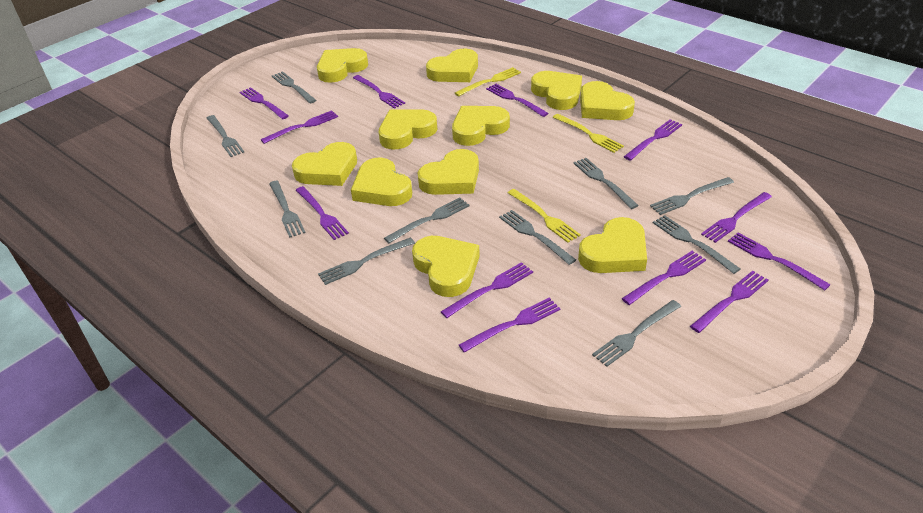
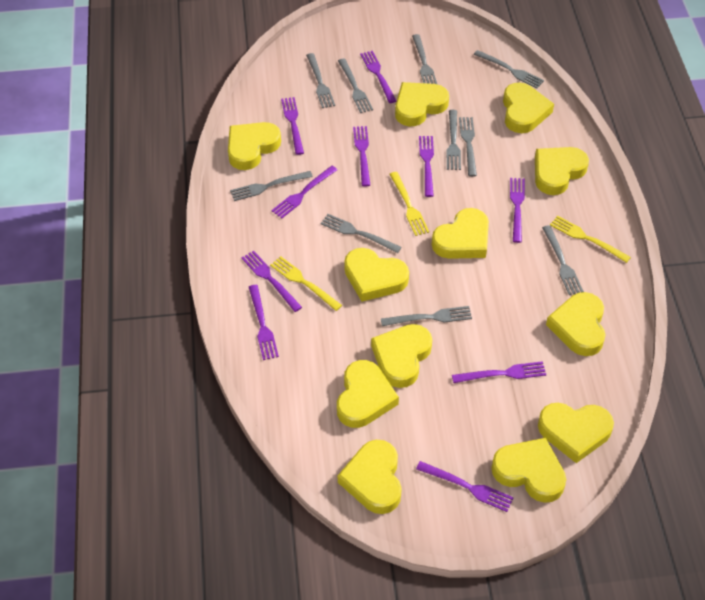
purple fork: [239,87,289,119] [261,110,338,144] [296,186,349,240] [353,75,405,109] [441,262,533,318] [459,298,560,353] [486,84,548,117] [622,251,706,305] [624,119,682,161] [690,271,768,333] [701,192,772,243] [728,233,831,290] = 12 -> [241,251,302,312] [249,285,279,360] [272,166,337,218] [281,97,304,155] [353,126,370,187] [360,51,396,103] [416,461,514,512] [419,136,434,197] [452,361,546,383] [510,178,525,243] = 10
yellow heart: [292,142,357,186] [317,48,368,83] [351,158,412,206] [379,109,437,150] [412,236,480,297] [418,149,479,195] [426,49,478,82] [452,106,510,146] [531,71,582,110] [578,217,647,273] [580,81,635,120] = 11 -> [228,122,281,170] [337,360,399,428] [338,440,402,514] [344,248,409,301] [371,324,432,388] [395,82,449,126] [431,208,489,259] [491,438,566,503] [503,82,554,133] [535,147,589,195] [538,403,614,463] [546,292,606,356] = 12

